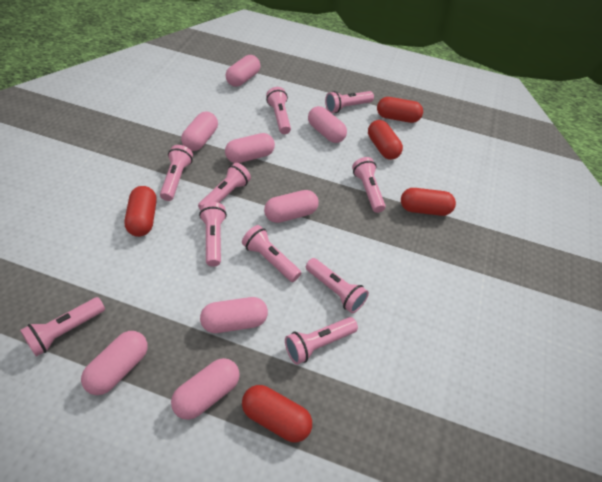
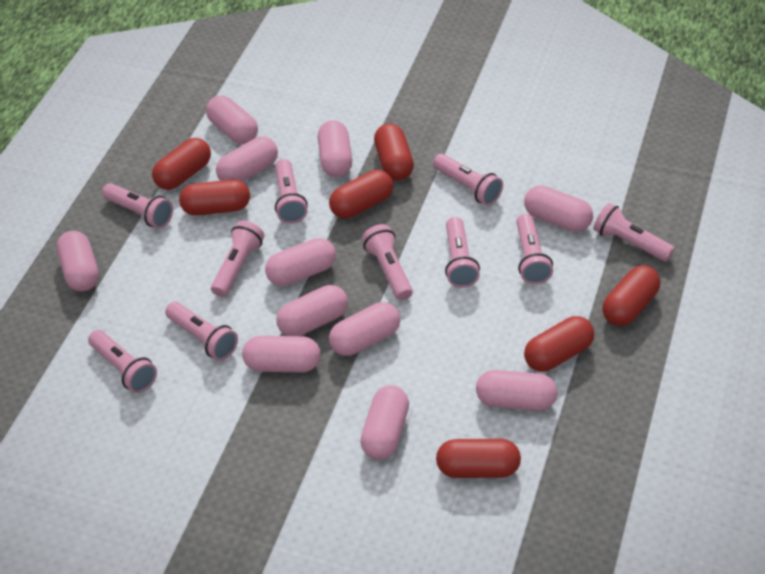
pink capsule: [81,331,148,395] [171,358,240,420] [181,111,218,151] [200,297,268,333] [225,55,260,87] [225,133,275,163] [264,190,319,223] [308,106,347,143] = 8 -> [57,231,99,291] [206,96,258,144] [216,136,278,182] [242,336,321,372] [265,238,336,286] [276,285,348,336] [318,120,352,177] [329,302,400,356] [360,385,409,460] [476,370,558,411] [524,185,593,232] = 11
red capsule: [125,186,157,237] [242,385,312,443] [368,120,403,160] [377,97,423,123] [401,188,456,216] = 5 -> [152,138,211,190] [179,179,250,216] [329,170,393,219] [374,124,414,180] [436,439,521,478] [524,316,594,372] [602,265,660,326] = 7

